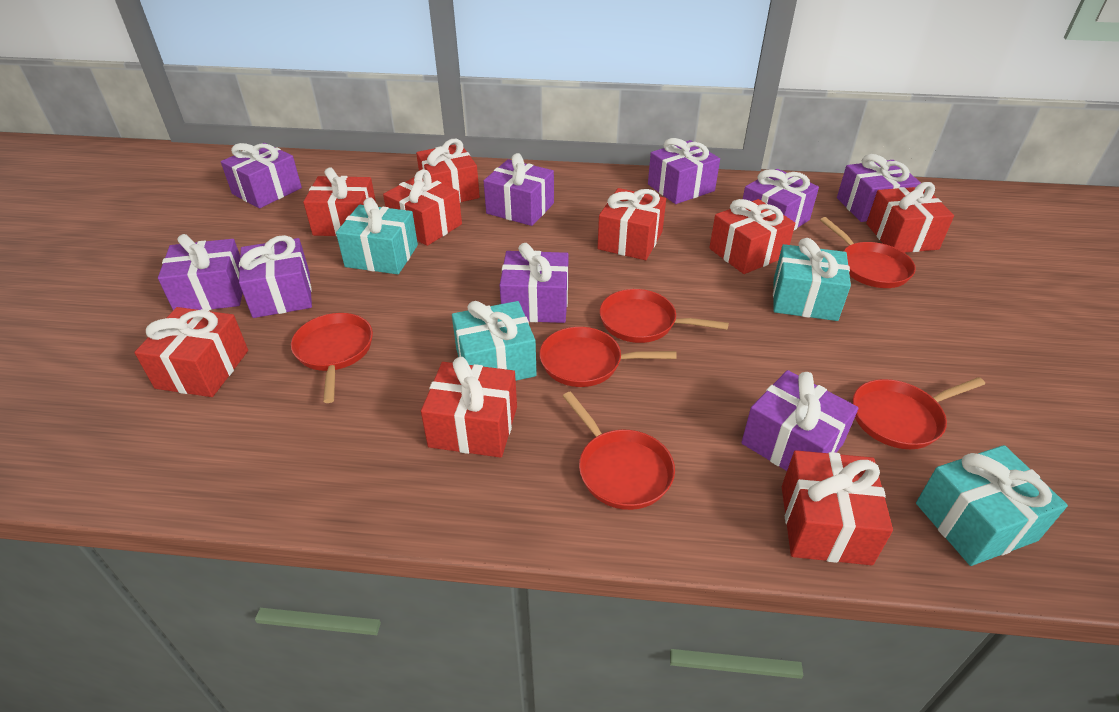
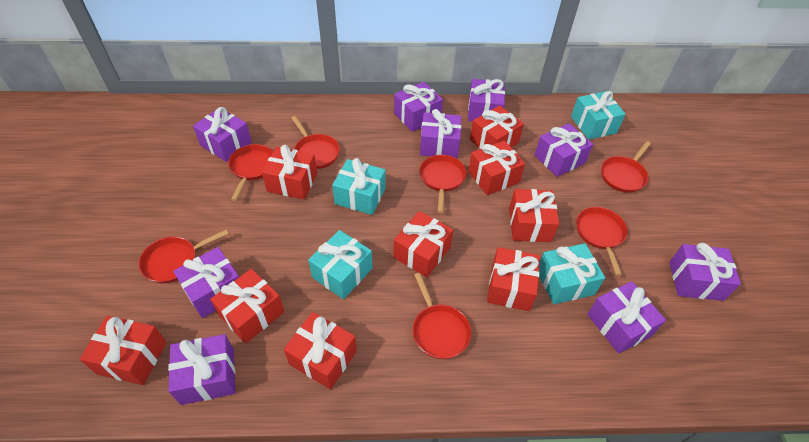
red pan: [291,313,373,403] [540,327,677,387] [563,391,675,510] [600,289,729,343] [820,217,916,288] [853,377,985,449] = 6 -> [138,229,229,284] [228,144,273,201] [292,116,340,169] [413,273,471,359] [420,155,466,213] [576,207,628,276] [601,141,651,193] = 7

